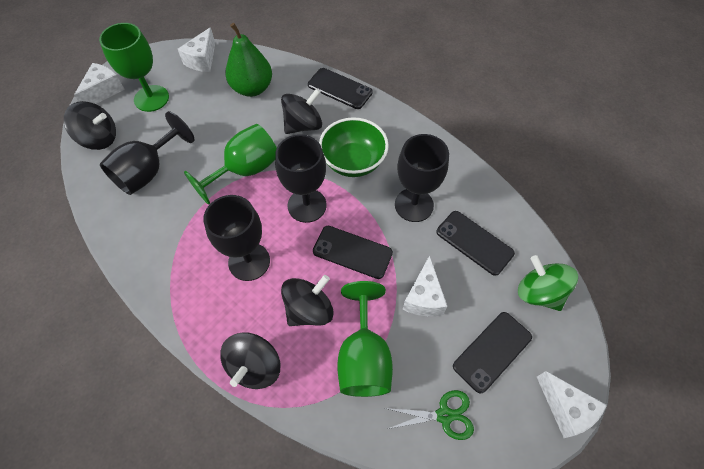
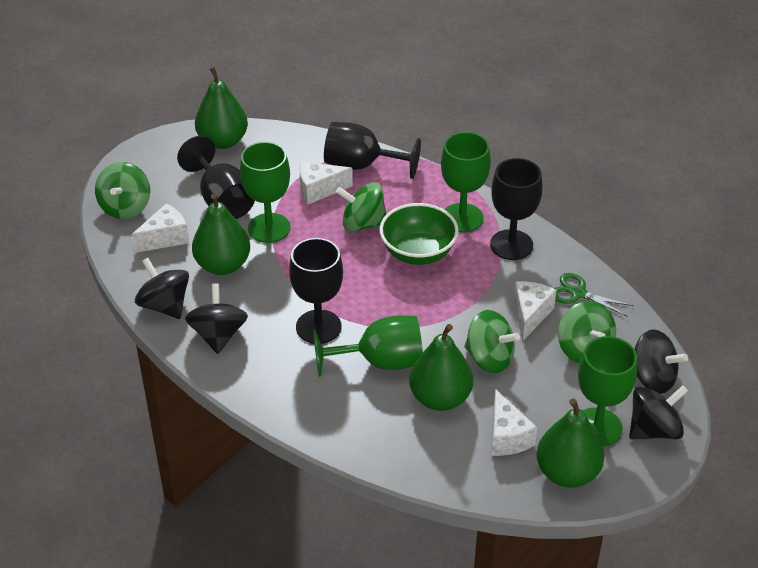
black phone: [308,68,373,109] [313,226,393,279] [436,211,515,276] [453,312,532,394] = 4 -> none = 0
green goblet: [99,23,169,112] [184,124,277,205] [337,281,393,397] = 3 -> [240,142,291,243] [313,316,423,377] [441,132,491,232] [578,336,637,447] = 4
green pear: [225,23,272,97] = 1 -> [192,193,250,275] [195,67,248,149] [409,324,473,411] [536,398,604,488] = 4
green spinning top: [518,255,578,311] = 1 -> [95,162,150,219] [336,182,386,232] [464,310,520,373] [558,301,616,363] = 4

